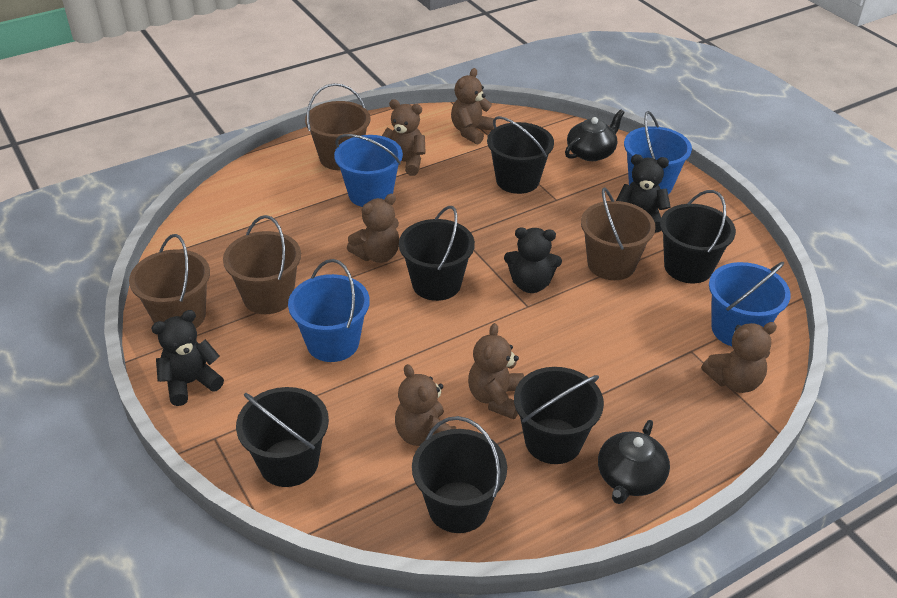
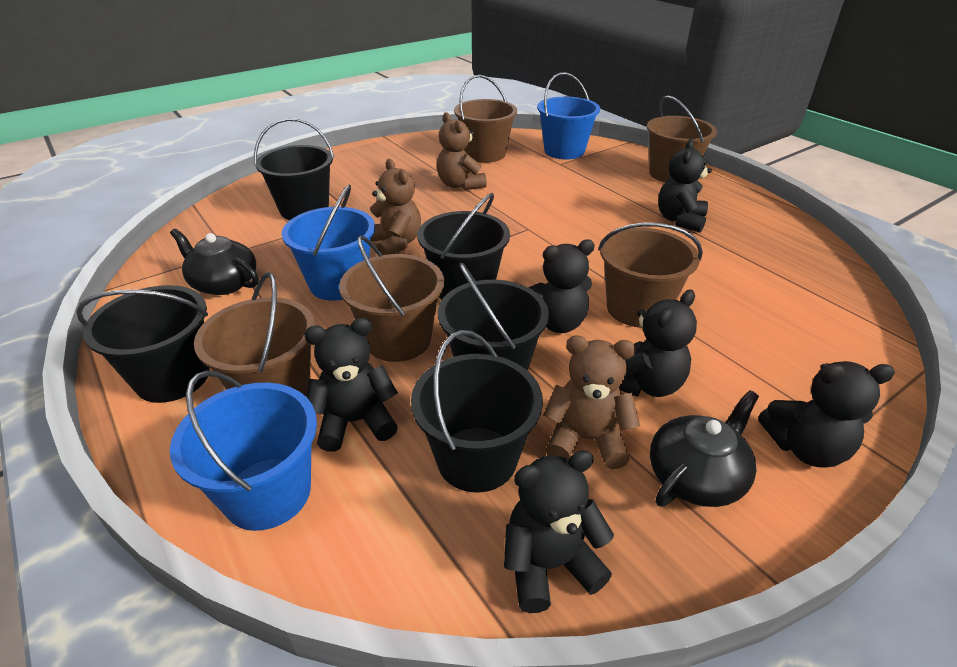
black bucket: [236,387,329,487] [399,206,475,301] [412,416,507,533] [487,116,554,194] [514,367,604,464] [660,190,736,283] = 6 -> [76,285,210,403] [254,118,334,220] [411,330,543,493] [417,193,510,300] [438,263,549,371] = 5
black teddy bear: [151,310,224,406] [504,227,562,293] [616,154,671,233] = 3 -> [304,318,398,452] [504,450,614,613] [528,239,595,333] [619,289,697,397] [658,139,712,233] [758,361,895,467] = 6
blue bucket: [288,259,370,362] [334,134,403,207] [624,111,692,194] [709,262,791,346] = 4 -> [170,370,317,531] [282,185,375,301] [537,72,600,160] = 3
brown bucket: [129,234,210,328] [223,215,301,314] [305,83,371,170] [581,188,656,280] = 4 -> [194,272,315,396] [339,235,444,362] [454,75,517,163] [598,222,703,328] [647,95,717,182] = 5
brown teddy bear: [347,194,399,263] [382,99,426,176] [395,364,456,446] [451,68,494,145] [468,323,524,419] [701,322,777,393] = 6 -> [370,159,421,255] [437,112,487,190] [543,336,640,469] = 3

